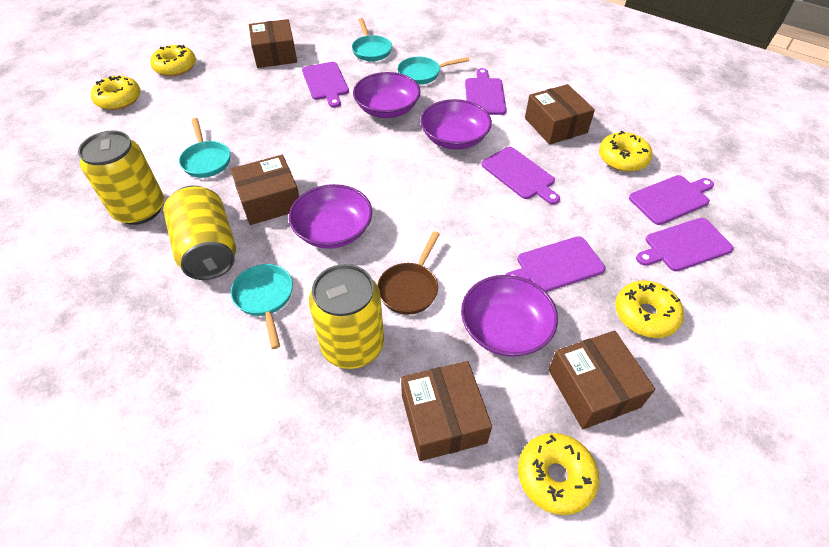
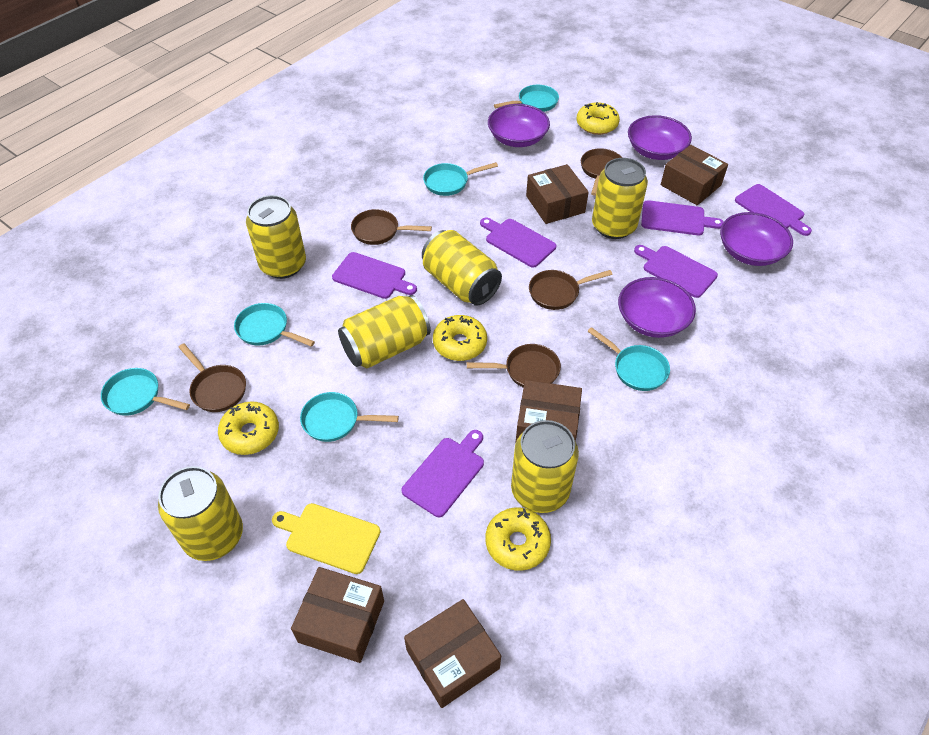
brown pan: [377,231,440,315] = 1 -> [178,343,246,412] [351,209,432,245] [467,344,561,388] [529,270,613,310] [581,148,622,196] = 5
turquoise pan: [179,118,230,178] [231,264,293,349] [352,18,392,61] [398,57,470,85] = 4 -> [101,368,190,416] [234,303,315,347] [300,392,399,442] [423,162,498,196] [494,85,559,112] [588,327,670,391] = 6
yellow can: [78,130,164,225] [163,185,236,280] [309,264,384,369] = 3 -> [158,466,243,561] [246,195,306,279] [338,295,431,369] [422,230,502,306] [511,420,579,513] [592,158,648,239] = 6
yellow cutting board: none = 0 -> [272,503,380,574] = 1
yellow donut: [91,76,141,110] [150,45,196,76] [518,433,599,515] [599,131,652,172] [615,280,684,338] = 5 -> [218,401,279,455] [433,315,487,361] [486,507,551,571] [577,102,620,135] = 4

